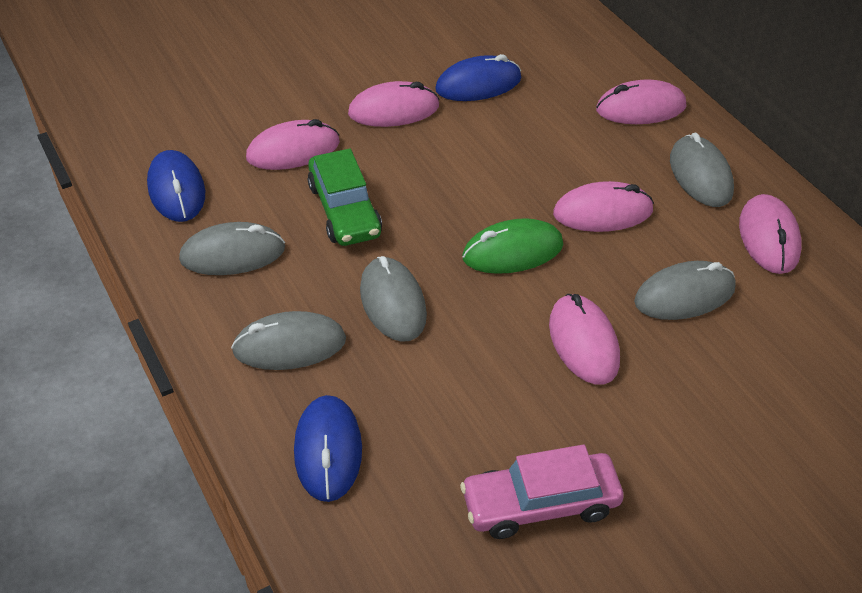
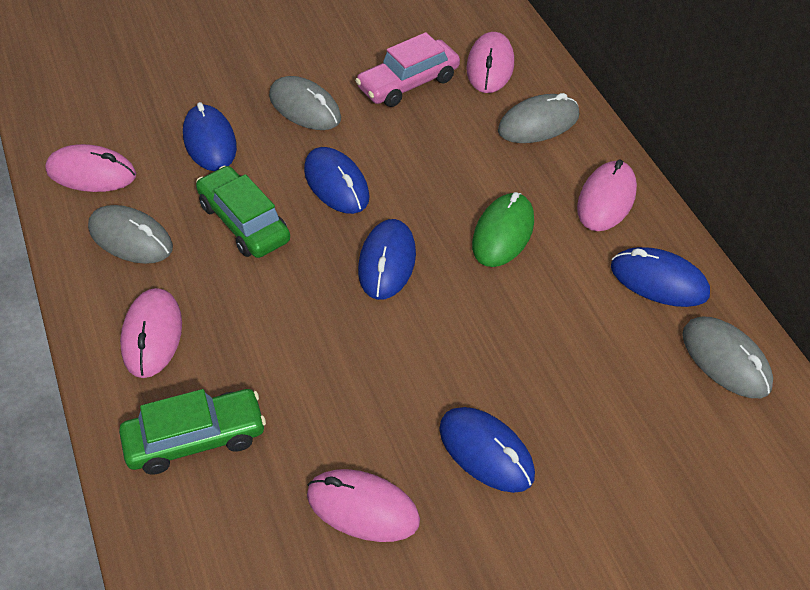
blue mouse: [147,150,205,222] [294,395,362,502] [435,54,521,101] = 3 -> [183,102,237,171] [304,147,370,214] [358,219,416,300] [439,407,535,493] [611,247,710,307] = 5
green car: [308,148,382,246] = 1 -> [119,389,266,475] [196,166,290,258] = 2
grey mouse: [179,222,285,275] [231,311,346,370] [360,256,427,342] [634,261,736,320] [670,133,734,207] = 5 -> [88,205,173,264] [269,76,341,130] [498,93,579,143] [682,317,773,398] = 4
pink mouse: [246,119,340,170] [348,81,440,127] [549,294,620,385] [553,181,654,232] [596,79,686,124] [739,194,802,274] = 6 -> [45,144,136,192] [120,288,182,378] [307,469,420,542] [466,32,514,93] [577,159,637,231] = 5

